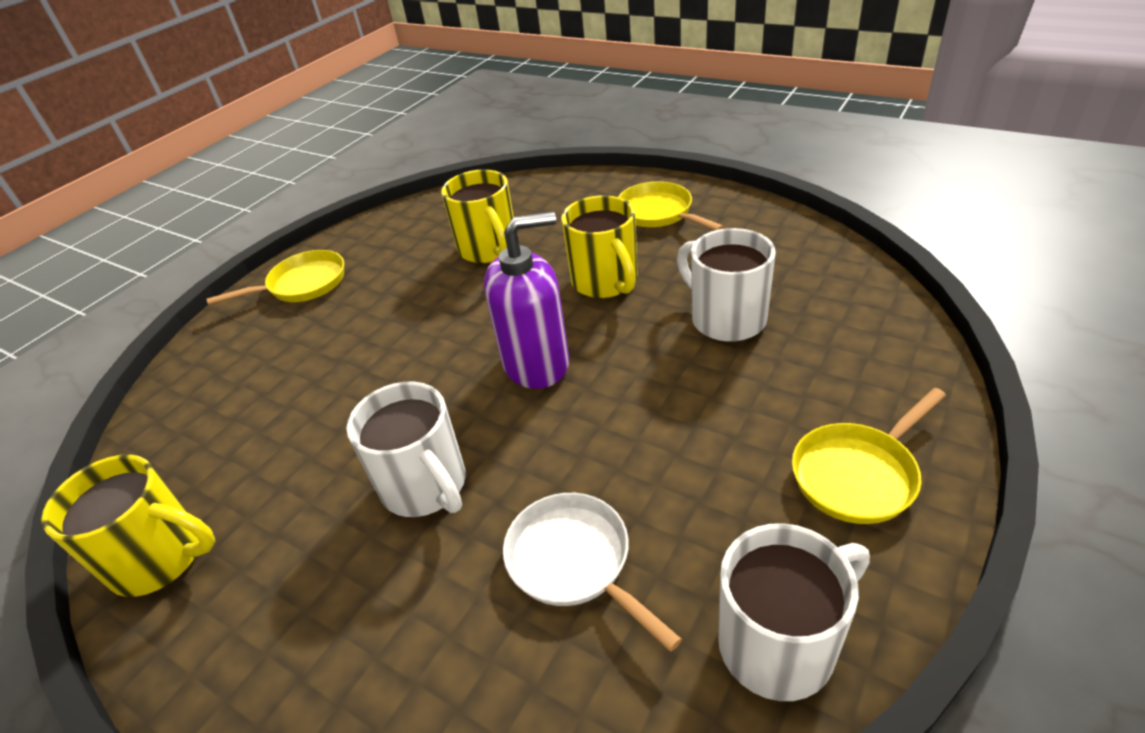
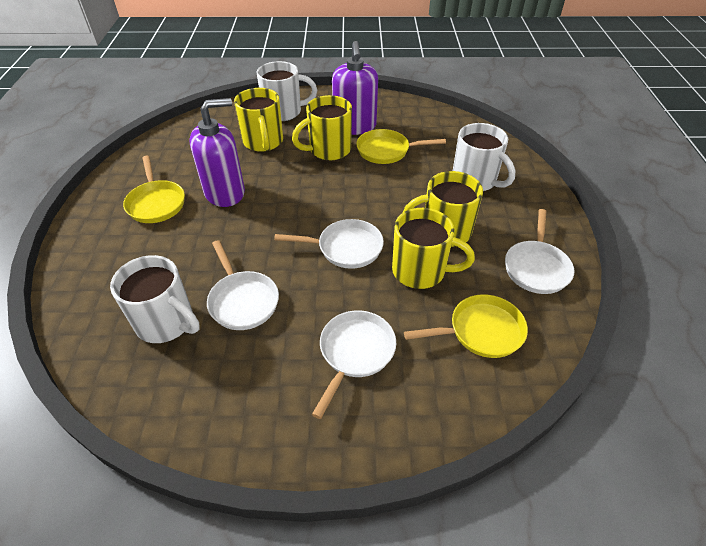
purple soap dispenser: [484,212,569,389] = 1 -> [190,98,245,207] [332,41,378,135] = 2
white pan: [503,493,682,651] = 1 -> [207,240,279,330] [274,219,384,269] [312,310,396,419] [505,209,575,294] = 4
yellow mug: [41,454,215,597] [441,169,514,263] [561,195,638,298] = 3 -> [234,88,283,152] [292,95,352,160] [392,208,475,289] [403,171,483,247] = 4

